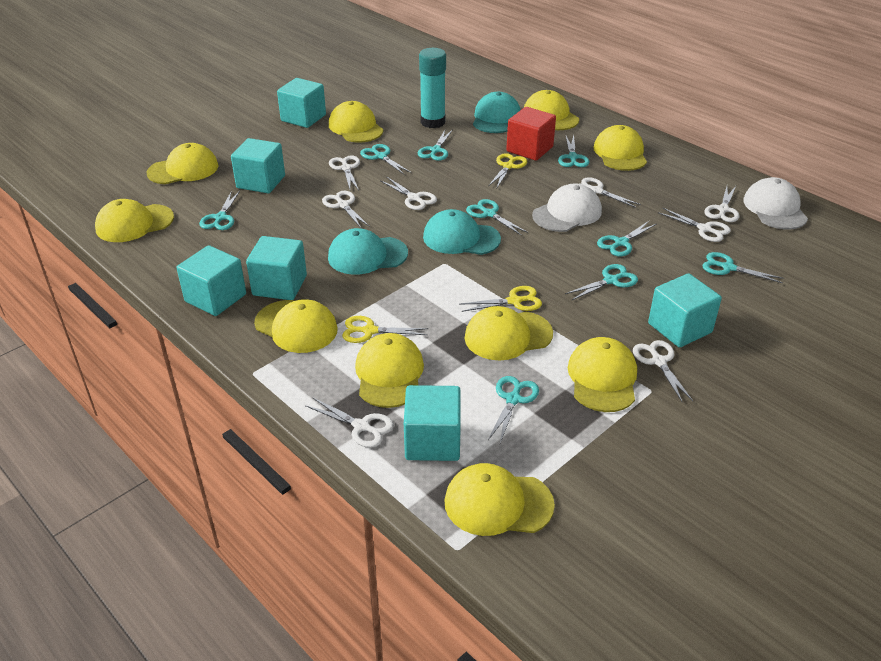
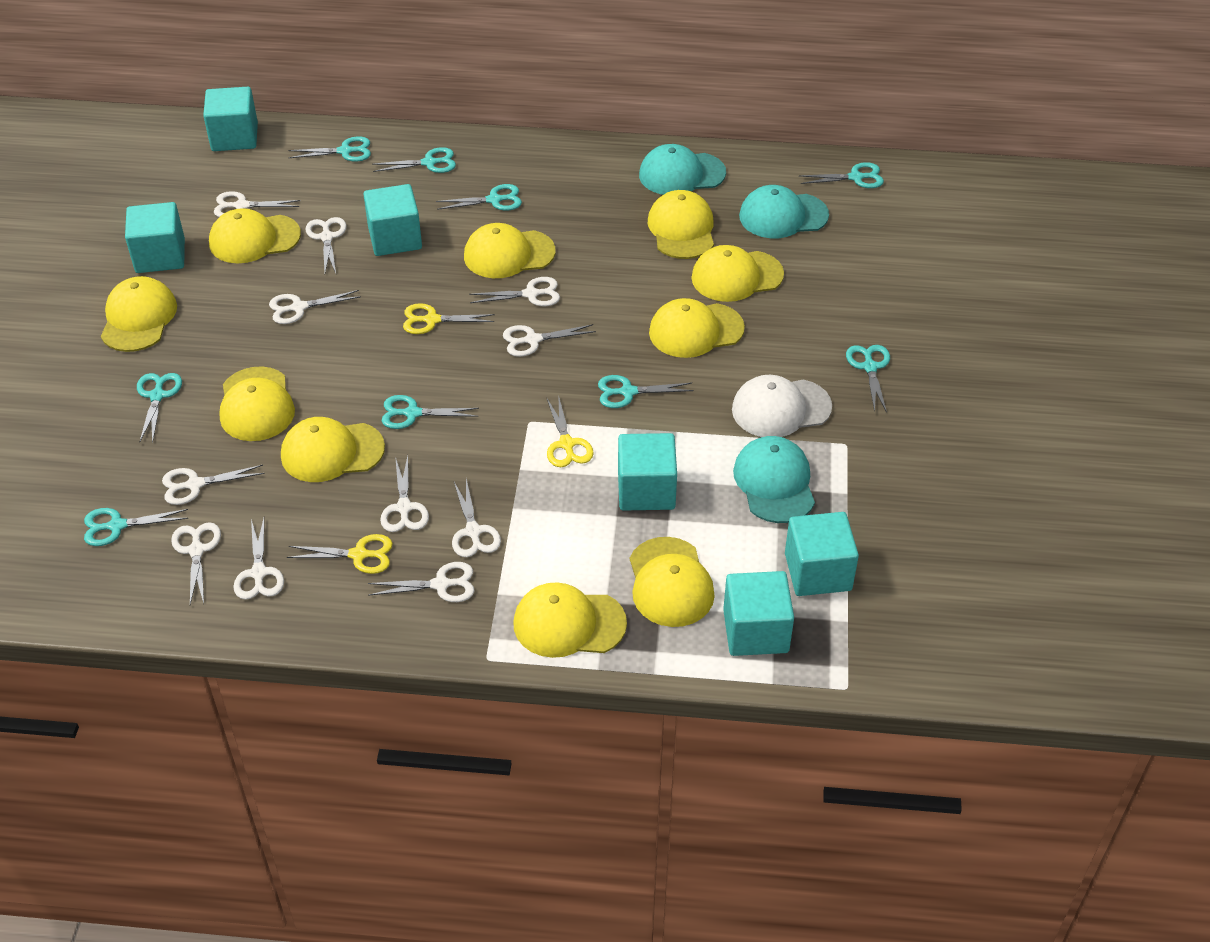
red cube: [506,107,556,161] = 1 -> none = 0
turquoise glue stick: [419,48,446,128] = 1 -> none = 0
white cap: [532,184,602,232] [743,177,808,230] = 2 -> [732,375,832,437] = 1
white scissors: [305,397,394,448] [322,191,370,228] [329,156,360,190] [380,177,437,210] [579,177,641,208] [633,340,693,403] [658,208,731,242] [705,186,739,222] = 8 -> [162,465,264,505] [171,522,221,604] [214,191,301,217] [233,518,284,600] [269,290,361,324] [305,217,347,273] [368,562,474,602] [380,456,429,532] [452,479,501,557] [469,277,560,306] [503,324,596,357] = 11

